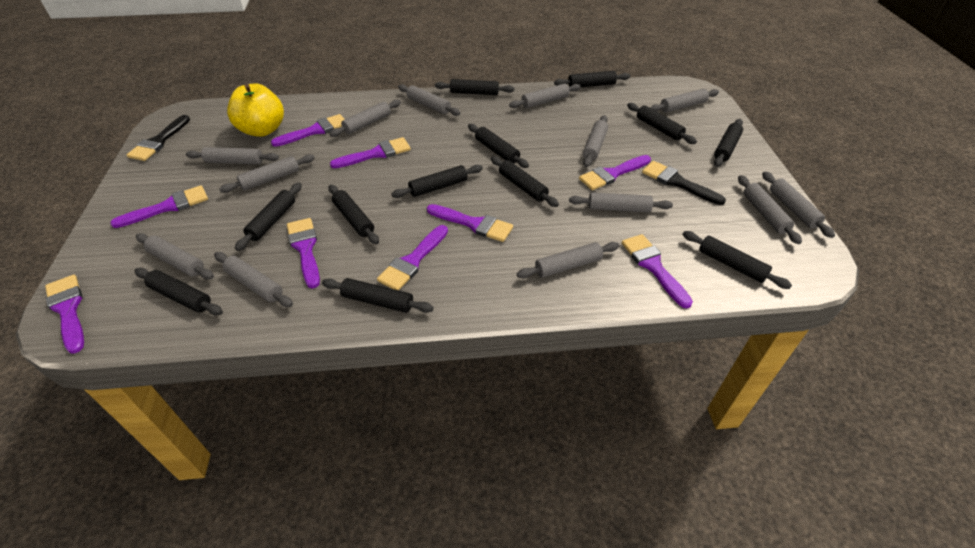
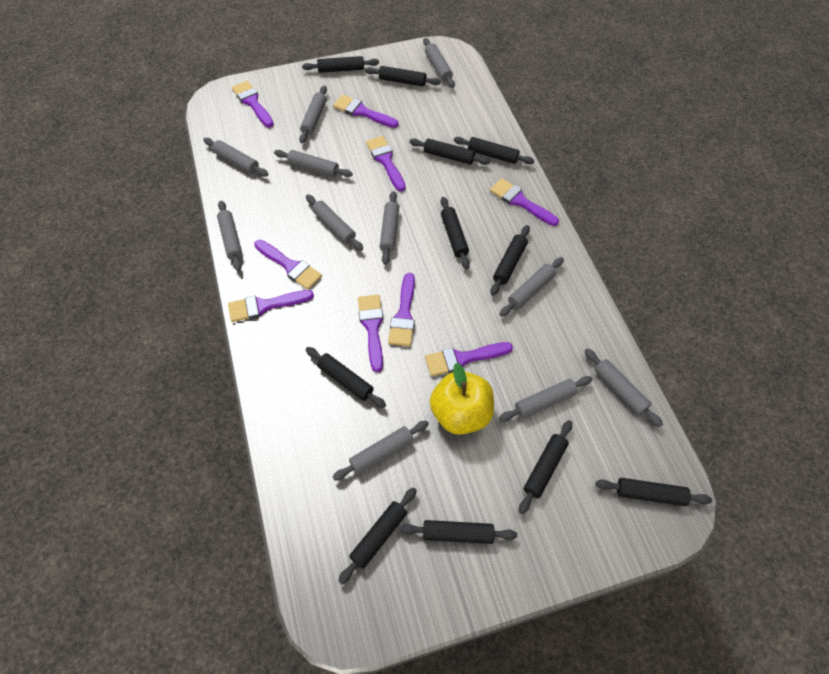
black brush: [127,115,190,161] [642,161,726,205] = 2 -> none = 0
black rolling pin: [135,268,223,315] [235,183,302,251] [322,278,434,313] [328,185,379,244] [391,165,483,198] [435,79,514,95] [468,124,529,168] [491,156,559,207] [554,71,630,87] [627,103,697,144] [682,231,792,289] [714,119,743,167] = 12 -> [302,56,379,73] [306,347,386,408] [338,487,417,584] [365,66,441,86] [400,520,517,544] [409,139,490,165] [441,197,470,269] [454,137,534,164] [490,225,530,296] [519,420,572,514] [595,478,712,506] = 11
grey rolling pin: [136,233,214,280] [186,147,279,164] [214,252,293,307] [219,154,315,193] [329,100,401,137] [398,84,460,116] [509,84,581,108] [517,242,619,279] [569,192,673,213] [583,115,608,167] [650,89,719,112] [738,175,802,244] [762,172,835,238] = 13 -> [203,138,268,177] [217,200,242,271] [274,150,353,177] [299,86,327,143] [306,194,363,251] [333,421,429,481] [380,191,399,265] [423,38,455,88] [499,376,592,421] [500,257,564,317] [585,348,663,427] = 11

